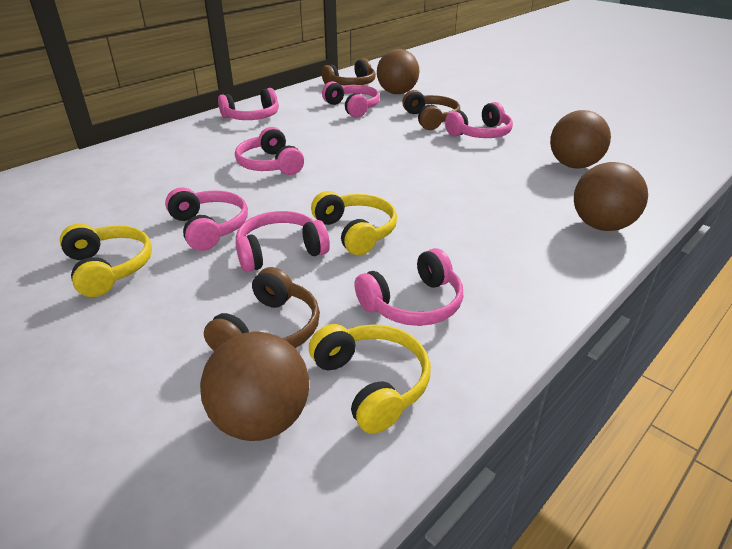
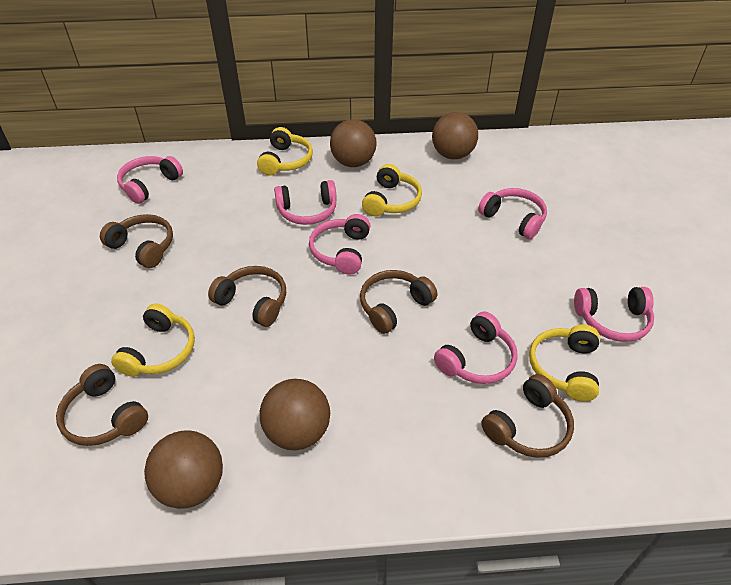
brown headphones: [204,267,320,351] [322,59,376,85] [402,90,460,130] = 3 -> [56,364,148,446] [100,214,173,268] [208,266,286,327] [360,270,437,334] [481,374,574,458] = 5
pink headphones: [165,188,248,251] [218,88,279,120] [235,127,304,175] [236,211,330,272] [322,81,380,118] [354,248,463,326] [445,102,513,138] = 7 -> [117,156,183,204] [274,180,337,225] [309,214,370,274] [434,312,518,384] [478,188,547,239] [574,287,654,342] = 6
yellow headphones: [60,223,152,297] [309,324,431,434] [311,191,397,255] = 3 -> [111,303,195,377] [257,127,313,175] [362,164,422,216] [529,325,600,402] = 4

